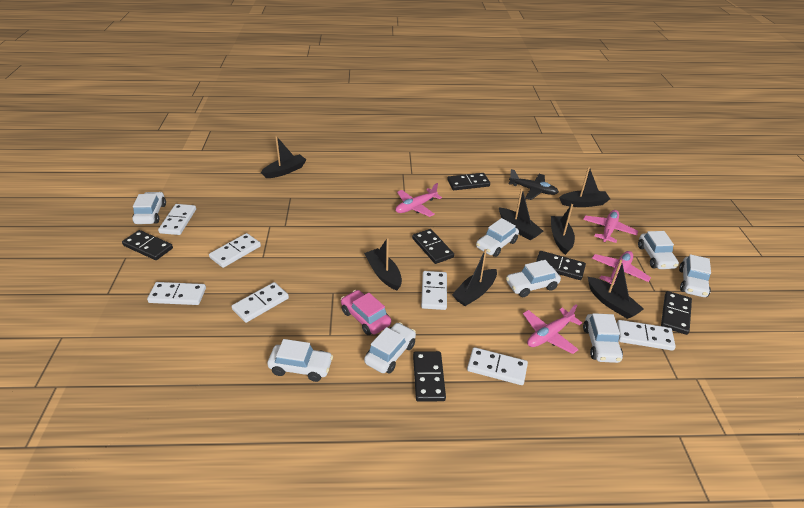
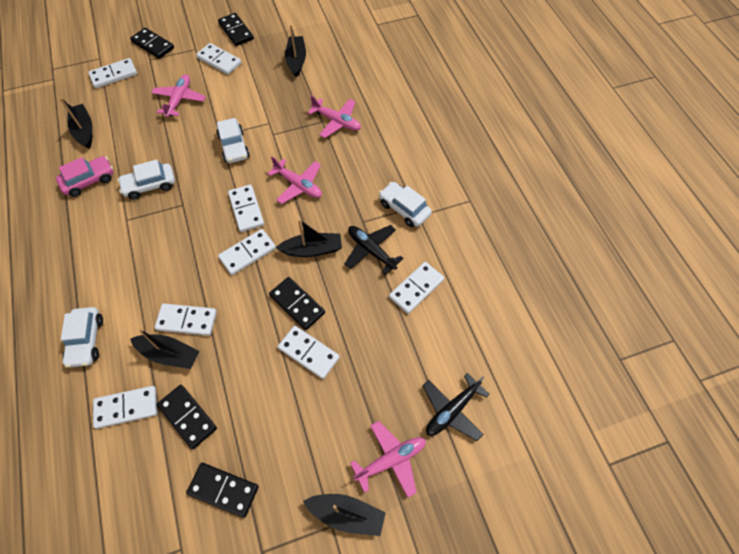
black boat: [261,136,306,178] [364,238,402,290] [452,249,497,306] [499,188,543,240] [551,204,575,255] [559,166,610,207] [588,260,644,319] = 7 -> [60,98,92,149] [130,329,199,369] [276,219,342,257] [285,25,306,77] [303,494,386,536] = 5
black domino: [122,230,173,260] [412,229,454,264] [413,351,446,402] [447,173,490,190] [536,251,586,280] [661,291,692,335] = 6 -> [130,28,174,59] [157,385,217,449] [186,463,259,518] [218,13,254,46] [269,277,325,330] = 5
black plane: [508,169,559,200] = 1 -> [345,225,404,275] [422,373,489,441] = 2
white car: [132,192,166,224] [267,339,333,382] [364,322,416,374] [476,218,519,257] [506,260,561,297] [583,313,623,363] [638,231,679,269] [679,254,711,297] = 8 -> [61,307,103,368] [117,160,175,200] [216,118,250,163] [379,182,432,227] = 4
white domino: [147,282,206,305] [158,204,196,235] [209,233,261,268] [232,282,289,323] [421,271,447,310] [467,347,528,385] [617,320,676,351] = 7 -> [88,58,137,88] [93,386,157,429] [155,303,217,336] [196,43,241,75] [218,229,276,275] [228,184,264,232] [278,326,340,379] [389,262,444,314] = 8

